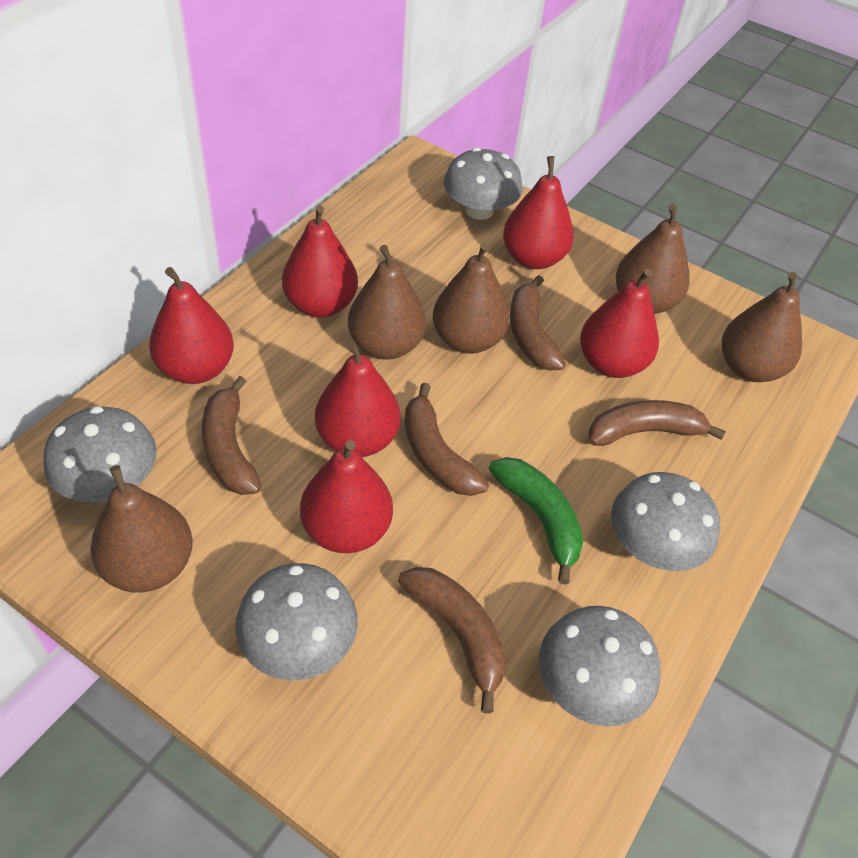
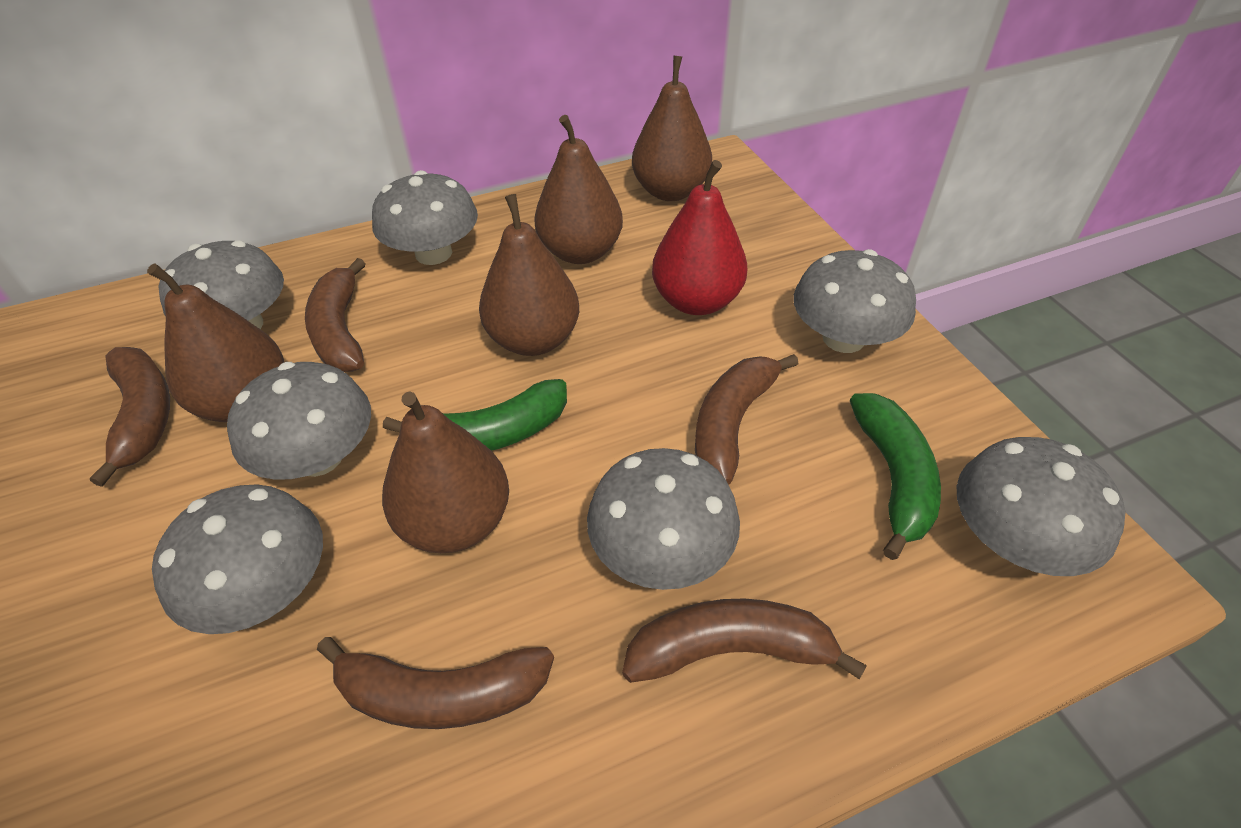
green banana: [489,457,583,585] = 1 -> [383,379,567,451] [850,393,941,560] = 2
grey mushroom: [43,406,157,503] [235,563,358,680] [444,147,523,220] [539,606,661,726] [611,472,720,571] = 5 -> [152,484,323,634] [158,240,284,329] [227,362,371,480] [372,170,478,265] [587,448,740,590] [793,249,916,353] [957,437,1126,576] = 7
red pear: [149,267,234,384] [282,205,358,318] [300,440,393,553] [315,341,401,457] [503,156,574,269] [580,269,659,378] = 6 -> [652,160,748,315] = 1

